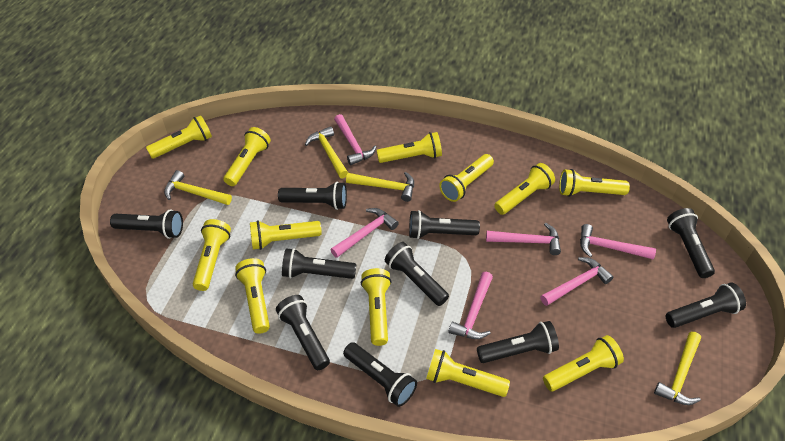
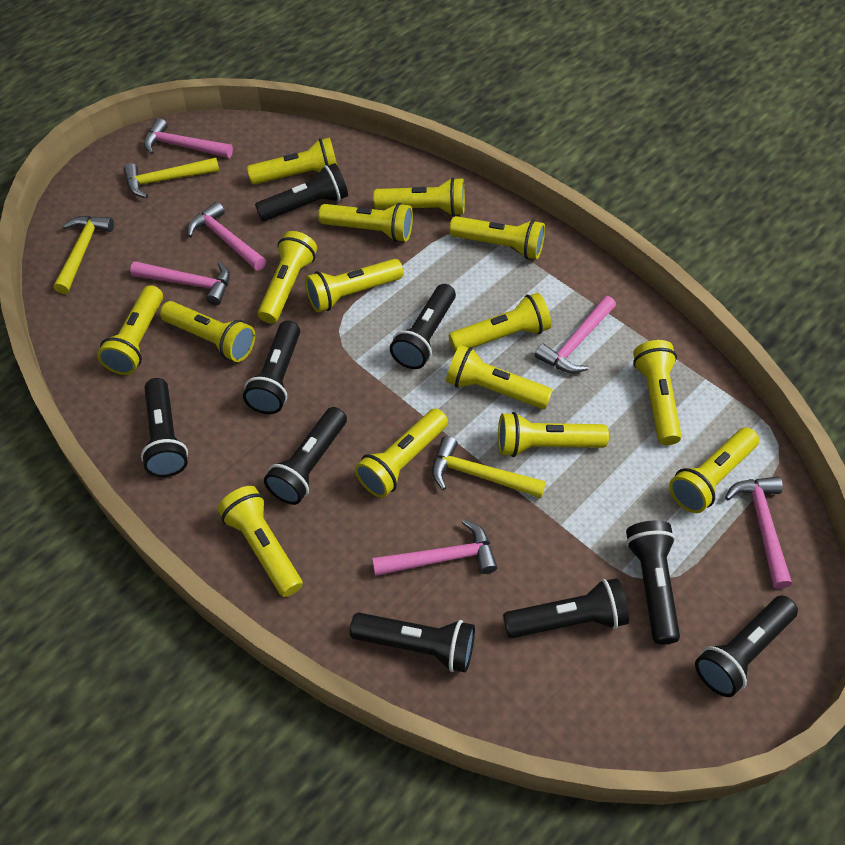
black flashlight: [110,209,183,239] [276,295,330,370] [278,182,347,210] [282,248,356,279] [343,342,417,407] [385,242,449,306] [409,210,480,239] [477,321,559,363] [666,282,746,328] [667,208,715,278] = 10 -> [141,378,188,477] [243,320,300,414] [255,163,348,221] [264,407,347,505] [350,613,475,673] [390,284,456,369] [503,578,629,638] [626,520,680,644] [695,596,798,697] = 9
yellow flashlight: [146,115,212,159] [193,219,231,291] [224,127,271,186] [235,258,270,334] [250,220,322,250] [361,268,392,346] [377,132,442,163] [426,349,510,397] [439,154,494,202] [494,163,555,215] [543,335,624,391] [559,169,630,197] = 12 -> [97,285,163,375] [160,301,255,362] [217,486,303,597] [247,137,337,185] [258,231,317,324] [305,259,403,312] [318,203,413,242] [355,409,448,498] [373,177,465,216] [446,345,553,409] [449,216,545,259] [449,293,551,352] [498,412,609,457] [633,340,682,445] [669,428,759,513] = 15
yellow hammer: [164,170,232,205] [305,126,348,179] [346,172,414,202] [654,332,701,405] = 4 -> [54,216,114,294] [124,157,219,198] [432,436,546,498] = 3

